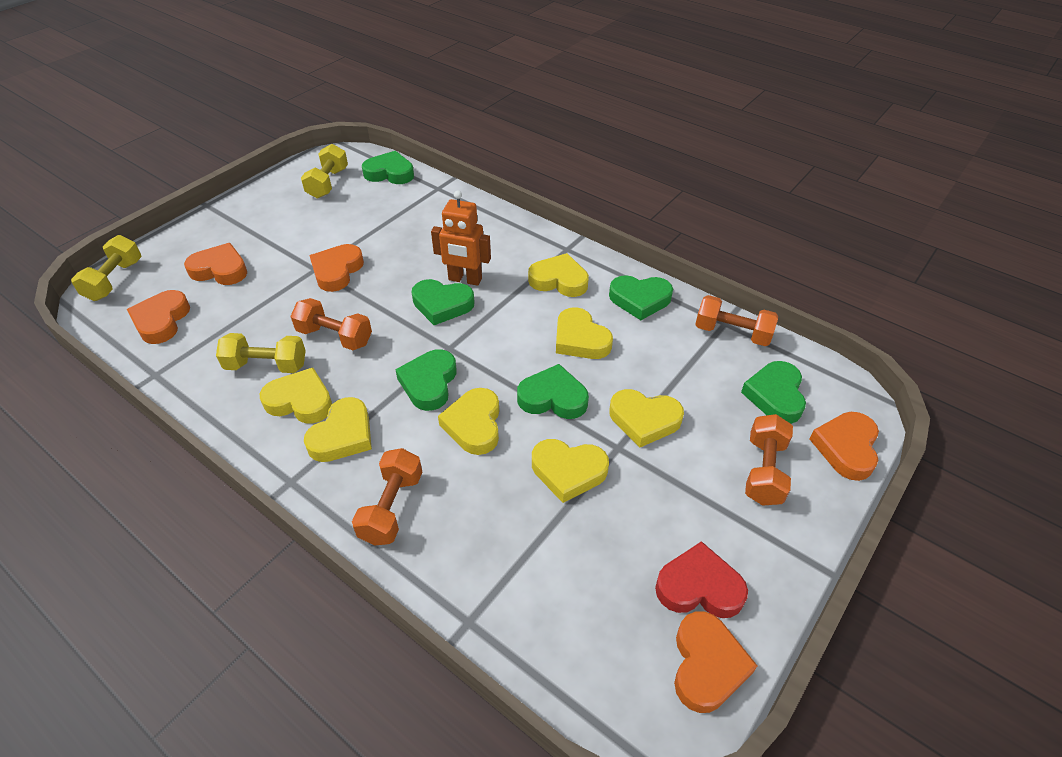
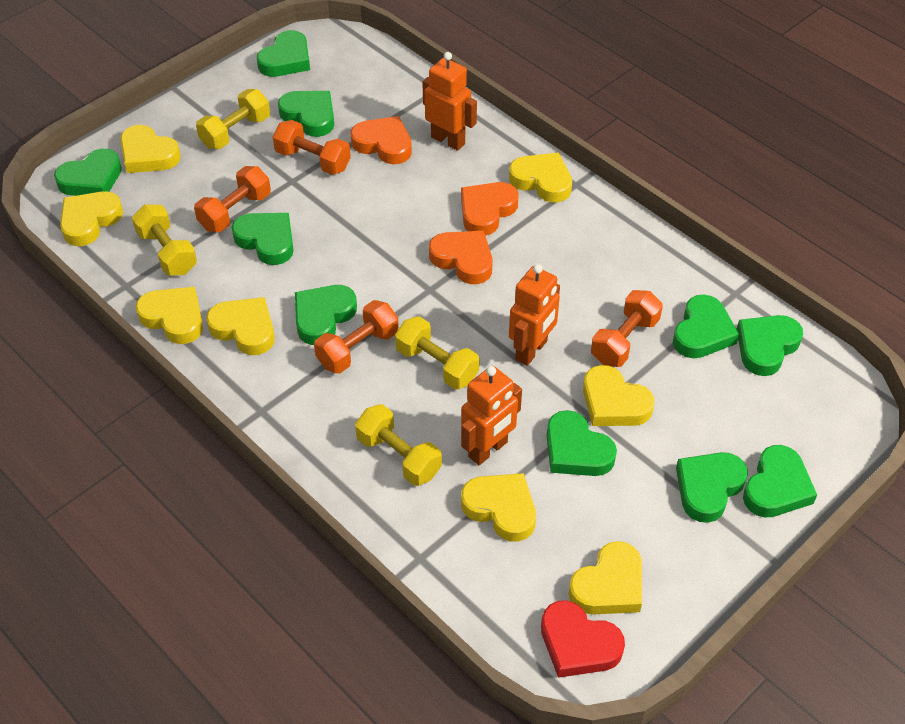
green heart: [362,151,414,184] [395,349,457,411] [411,279,475,325] [517,364,589,419] [609,275,673,320] [741,361,806,424] = 6 -> [54,149,122,196] [232,213,294,265] [257,30,310,77] [278,91,334,137] [295,285,357,345] [546,410,617,476] [673,294,739,358] [676,452,748,523] [737,315,803,376] [743,445,817,518] = 10
orange heart: [127,290,190,344] [184,243,247,285] [309,244,364,292] [674,611,757,713] [809,412,879,481] = 5 -> [351,116,412,164] [429,231,493,284] [461,182,519,236] = 3
orange robot: [431,190,491,286] = 1 -> [422,52,477,151] [461,366,522,465] [509,264,560,366] = 3
yellow dumbbell: [71,235,142,301] [216,333,306,373] [301,144,348,198] = 3 -> [132,204,197,275] [196,89,270,149] [355,404,442,486] [395,316,480,390] = 4
yellow heart: [260,368,332,424] [304,397,372,462] [438,388,499,455] [528,253,589,297] [532,439,609,503] [556,307,613,359] [609,389,684,448] = 7 -> [60,192,123,246] [120,125,181,173] [136,287,203,344] [206,297,275,355] [461,473,536,542] [509,153,572,203] [569,541,642,615] [583,365,654,426] = 8

